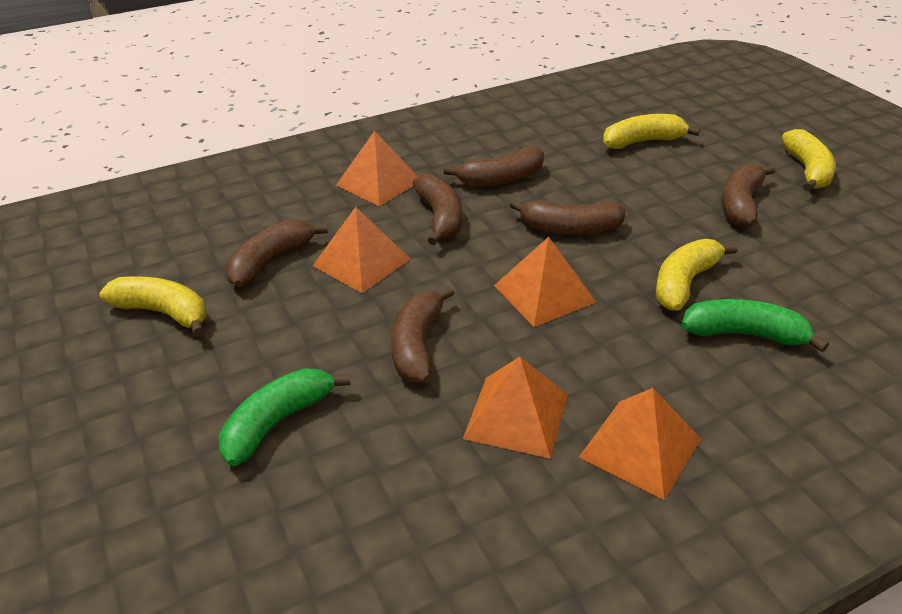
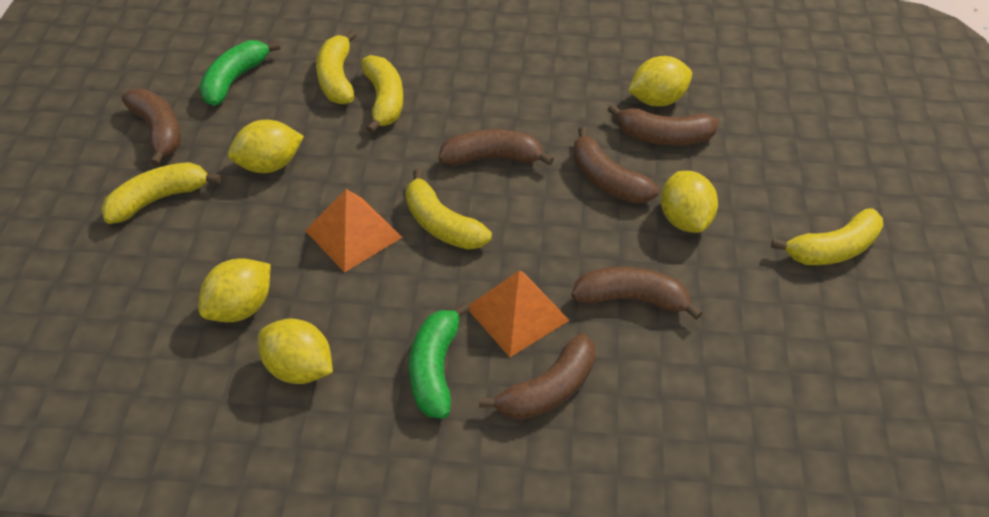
orange pyramid: [312,207,410,293] [336,131,418,206] [463,357,568,459] [494,237,596,327] [579,388,701,500] = 5 -> [305,189,402,273] [469,270,570,357] = 2
yellow banana: [99,276,206,336] [603,114,700,149] [655,239,738,311] [782,129,836,192] = 4 -> [101,162,221,224] [316,30,356,104] [361,55,403,133] [406,169,492,250] [771,208,883,265] = 5
yellow lemon: none = 0 -> [198,258,270,322] [228,120,304,173] [258,319,333,384] [628,56,692,107] [661,171,718,233] = 5

